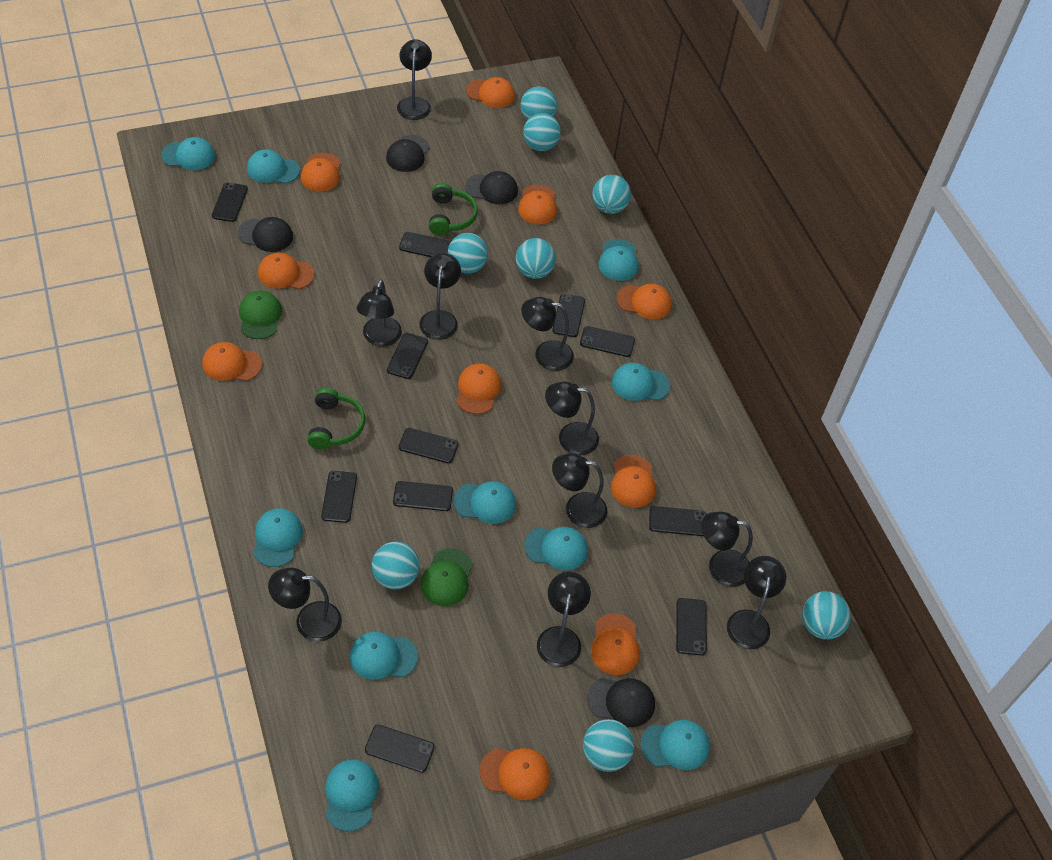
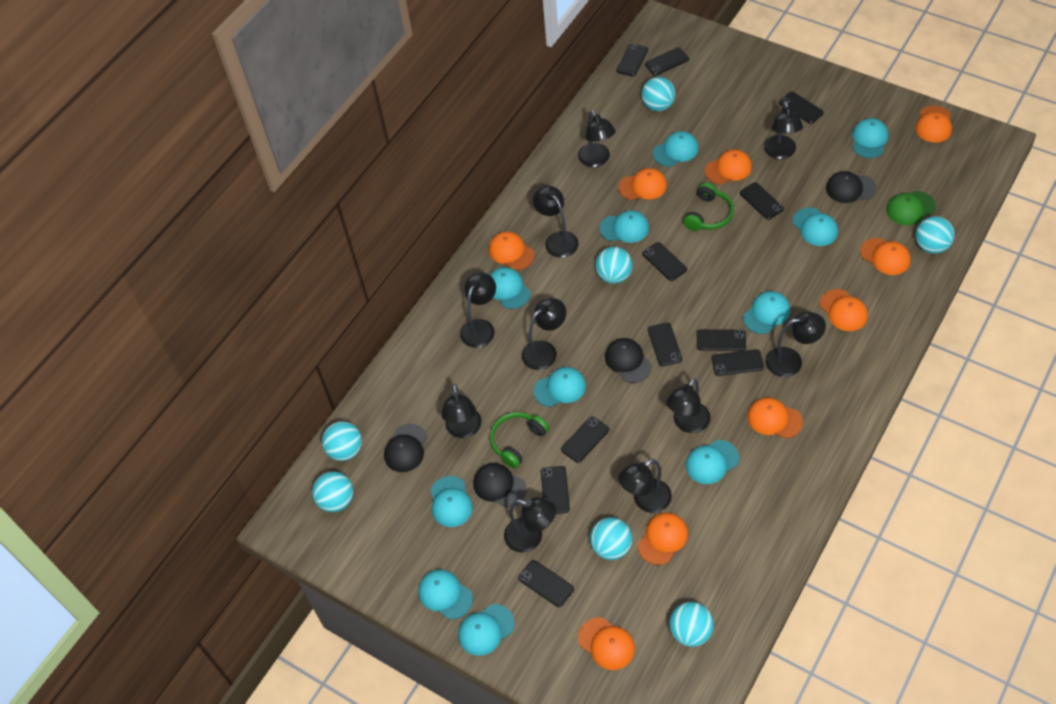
green cap: [239,291,282,339] [421,548,473,606] = 2 -> [886,191,936,225] = 1
orange cap: [202,342,262,381] [258,252,315,289] [301,153,341,192] [456,364,501,414] [466,77,515,108] [480,748,550,800] [518,185,557,224] [591,613,640,675] [611,455,656,508] [617,284,672,320] = 10 -> [489,232,534,270] [578,617,635,670] [619,168,667,200] [638,513,688,565] [705,149,752,184] [747,397,803,438] [820,289,868,331] [860,238,911,275] [916,106,952,143] = 9
turquoise ball: [372,542,420,590] [448,233,488,273] [516,238,556,279] [520,87,557,120] [523,113,561,151] [583,719,634,772] [592,175,631,214] [802,591,851,640] = 8 -> [312,471,353,512] [322,421,362,461] [590,517,632,560] [595,247,633,284] [642,77,676,111] [669,602,714,647] [916,216,955,254] = 7
turquoise cap: [161,137,215,170] [247,149,300,184] [253,509,303,567] [326,760,379,832] [350,632,418,680] [454,481,516,524] [524,527,588,570] [598,239,638,281] [612,363,670,401] [641,720,710,770] = 10 -> [418,570,473,619] [430,476,473,527] [458,604,515,656] [490,267,531,309] [533,367,586,407] [599,210,649,243] [653,131,699,166] [686,440,739,484] [743,291,790,334] [793,207,838,246] [852,118,888,158] = 11

